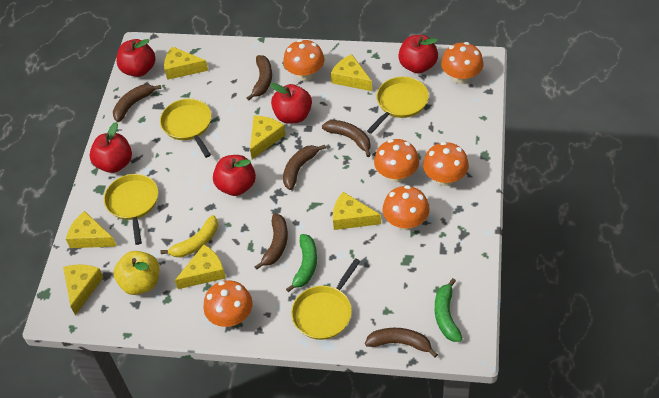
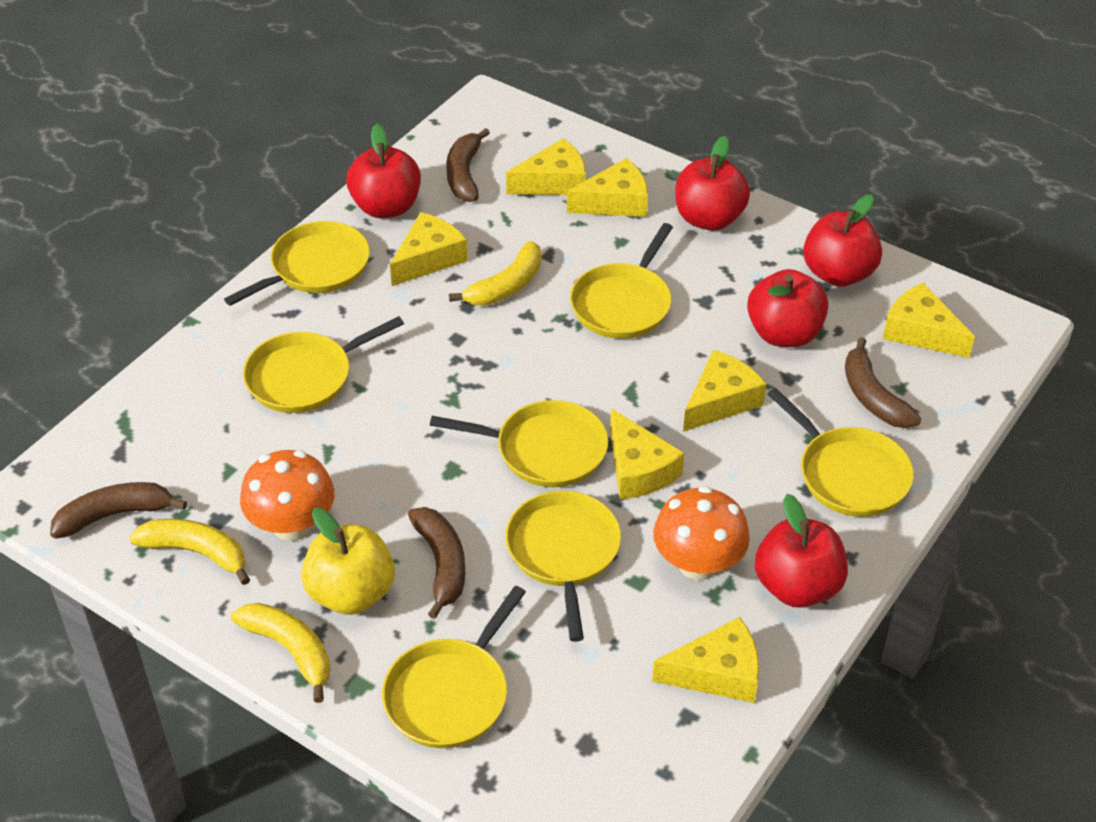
brown banana: [113,84,161,122] [247,55,272,100] [254,214,288,270] [283,145,326,190] [322,120,371,157] [365,328,438,358] = 6 -> [50,482,187,539] [408,507,465,619] [446,128,490,202] [845,337,921,428] = 4
green banana: [286,234,317,292] [435,278,462,342] = 2 -> none = 0
orange mushroom: [203,280,253,327] [283,39,325,81] [374,139,419,182] [383,185,429,230] [423,142,469,186] [441,42,484,84] = 6 -> [240,450,335,541] [653,486,750,580] = 2
yellow banana: [160,215,218,257] = 1 -> [129,519,250,585] [231,603,331,703] [449,241,542,306] = 3
yellow pan: [104,174,158,245] [160,99,211,158] [291,258,361,340] [367,77,429,134] = 4 -> [224,221,370,306] [243,316,404,413] [382,586,526,748] [430,400,608,487] [505,491,621,642] [570,223,673,339] [768,388,914,517] = 7

